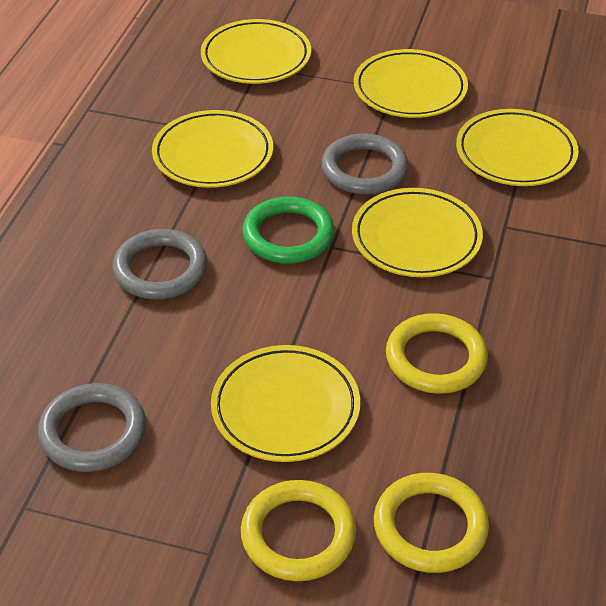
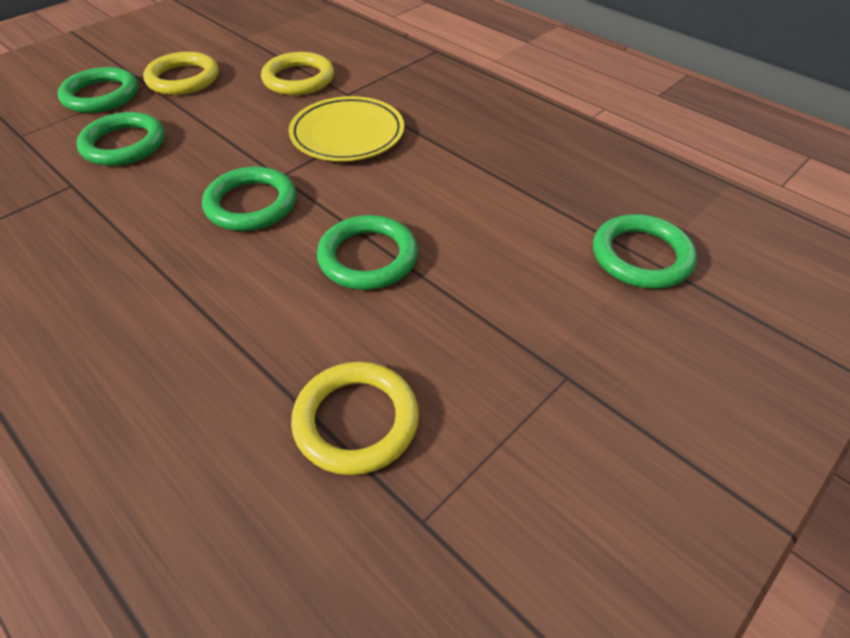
green ring: [242,196,334,264] = 1 -> [58,67,138,113] [76,112,165,166] [202,167,296,231] [317,215,418,290] [593,214,697,289] = 5
grey ring: [38,383,146,472] [112,229,207,299] [321,134,409,195] = 3 -> none = 0
yellow plate: [152,110,273,188] [201,19,311,84] [211,345,360,462] [352,188,483,277] [354,49,468,118] [456,109,579,186] = 6 -> [289,96,404,161] = 1

